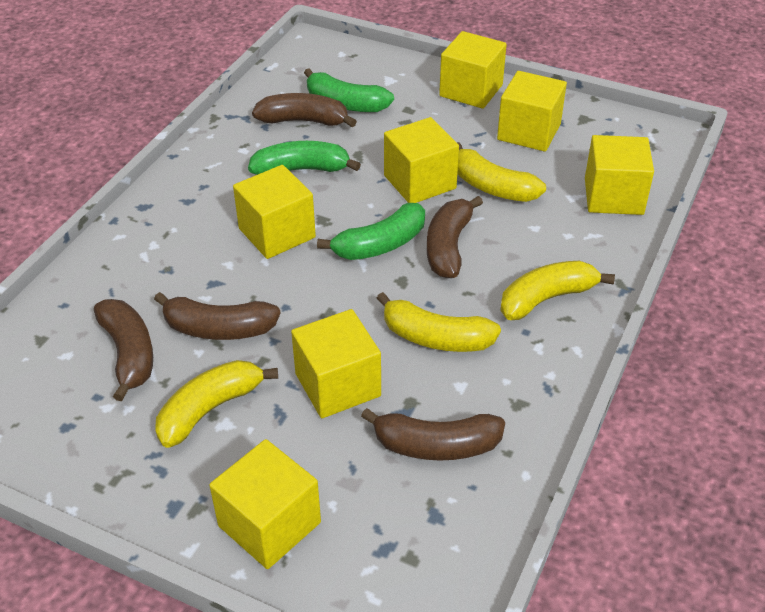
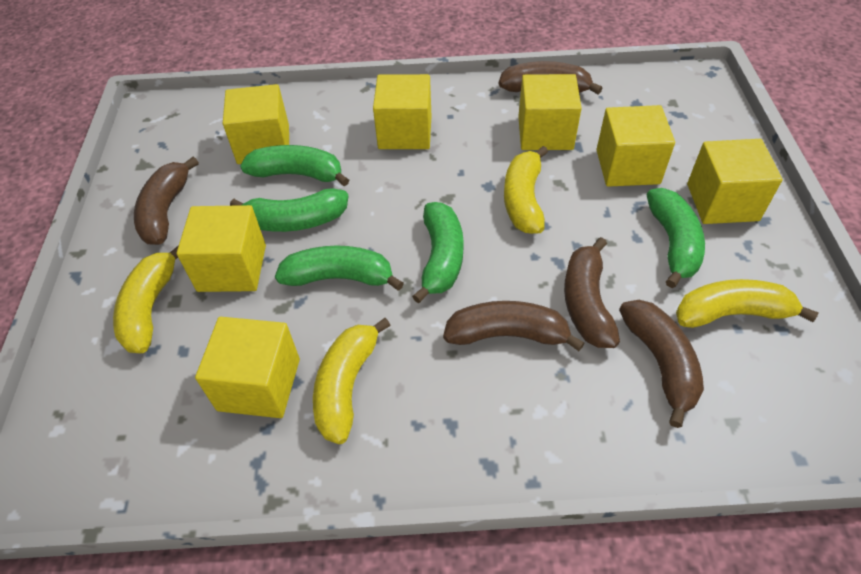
green banana: [248,141,361,175] [304,68,394,112] [317,203,425,260] = 3 -> [230,188,349,232] [240,145,349,186] [275,246,404,291] [412,202,463,304] [647,188,705,288] = 5

